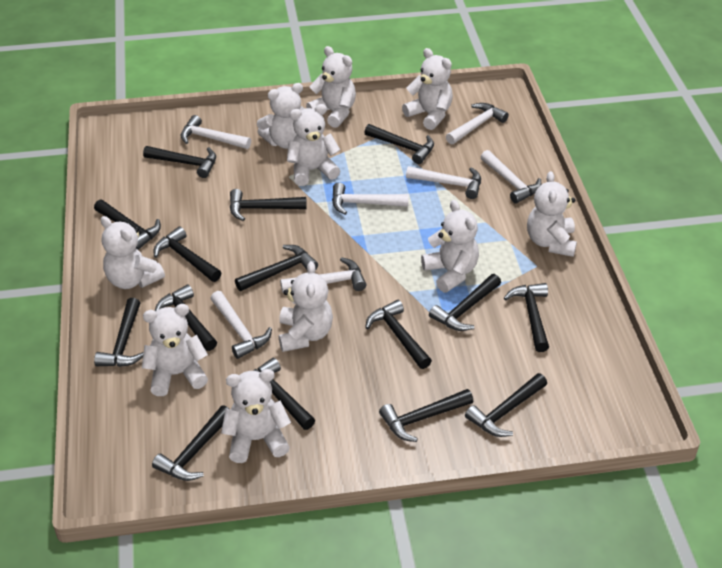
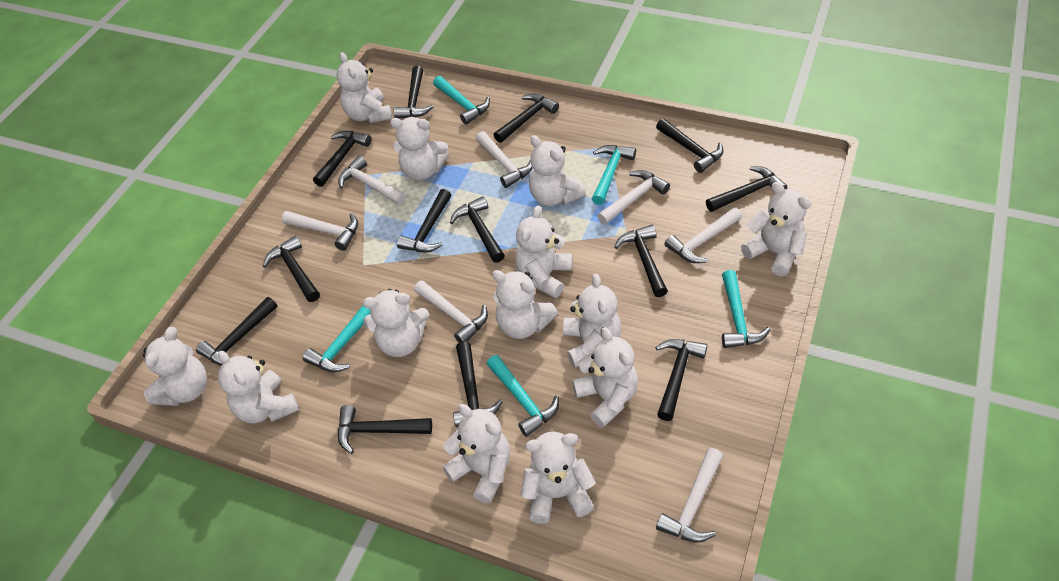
black hammer: [94,200,161,250] [94,298,143,367] [143,146,216,178] [152,405,229,481] [154,226,221,282] [155,284,217,351] [230,189,307,221] [235,245,318,291] [253,358,315,430] [364,124,434,164] [365,300,432,369] [379,389,473,442] [429,274,501,331] [465,373,547,437] [504,283,549,352] = 15 -> [196,297,277,366] [263,236,320,302] [313,131,371,187] [338,405,432,454] [394,66,433,119] [397,189,451,253] [450,196,505,263] [453,341,503,427] [494,94,559,143] [614,225,668,297] [655,339,708,421] [656,119,724,173] [706,166,787,212] = 13
turquoise hammer: none = 0 -> [303,305,371,372] [433,76,490,125] [487,355,559,437] [592,145,636,205] [722,270,770,348] = 5
white teddy bear: [101,216,165,289] [142,304,208,396] [221,369,291,463] [257,83,305,149] [279,261,333,352] [287,104,340,186] [306,46,356,128] [402,48,453,130] [421,200,479,292] [527,171,577,257] = 10 -> [143,327,207,406] [218,351,299,423] [336,52,392,123] [363,289,429,357] [390,117,449,180] [442,404,510,503] [492,270,558,339] [515,205,573,298] [521,432,596,524] [529,135,586,206] [563,273,621,368] [572,327,638,428] [741,182,812,276] = 13

